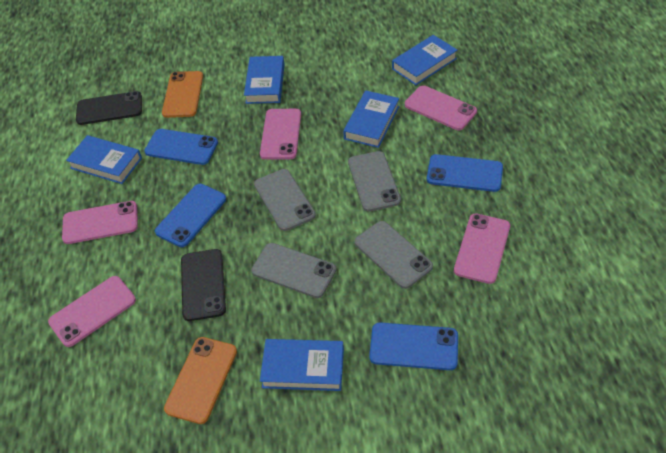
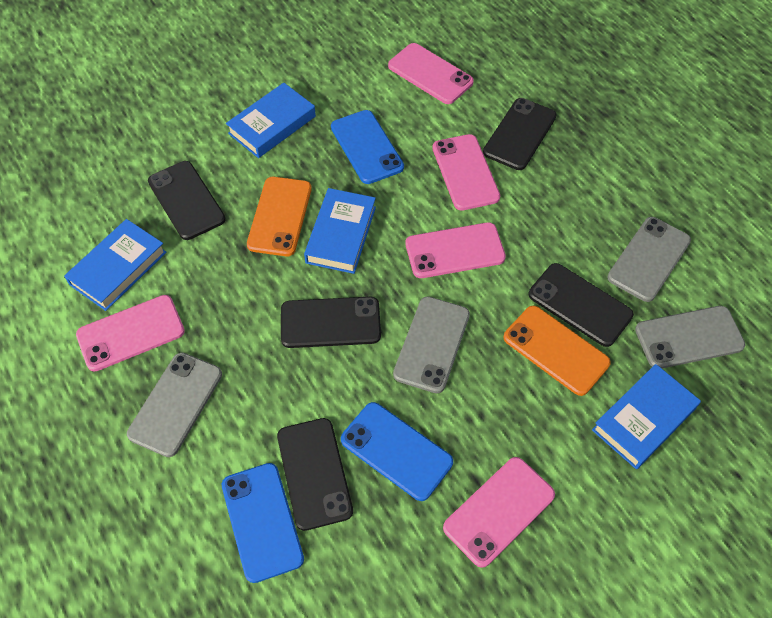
black phone: [76,91,142,125] [181,249,226,321] = 2 -> [148,161,226,240] [277,418,353,531] [281,297,381,348] [483,98,557,170] [529,263,634,347] = 5
blue book: [66,135,142,184] [244,56,285,104] [260,339,344,391] [343,91,399,148] [392,35,458,85] = 5 -> [64,219,167,311] [226,83,316,158] [304,188,376,274] [592,364,701,469] = 4
blue phone: [144,129,218,165] [155,184,226,247] [369,322,458,370] [427,154,503,192] = 4 -> [222,463,304,583] [331,110,404,184] [341,402,453,501] = 3

